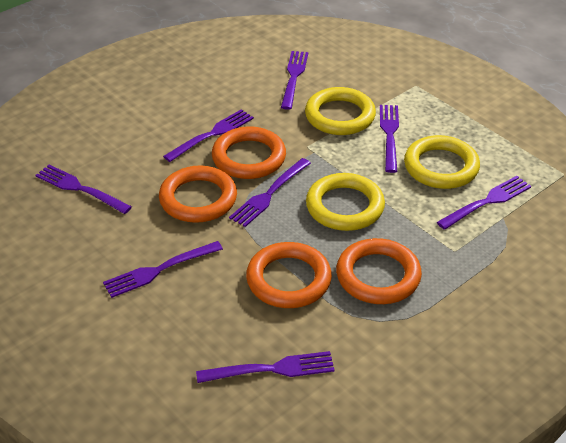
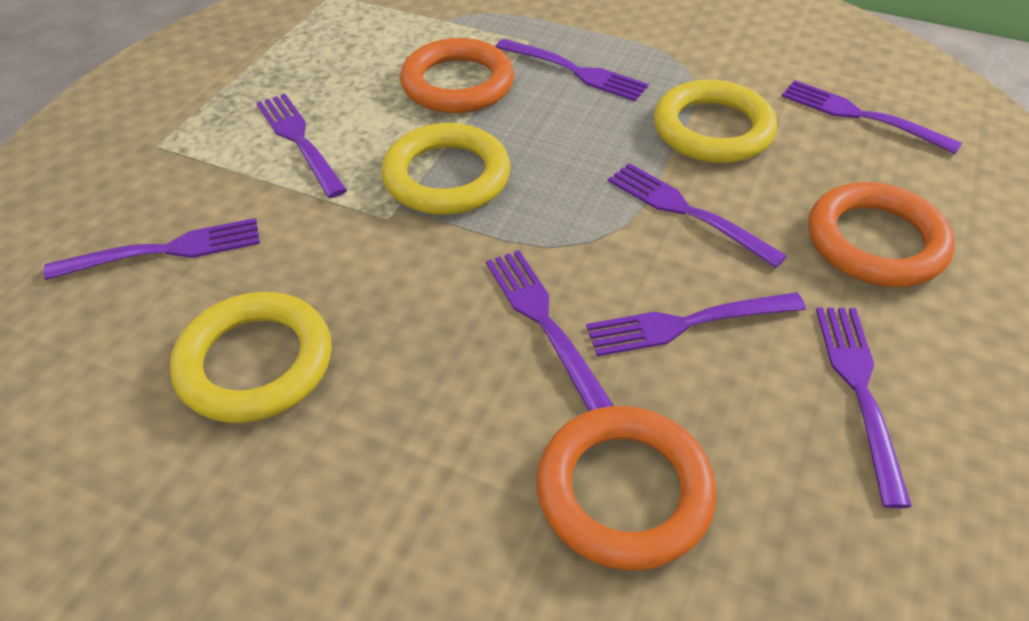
orange ring: [159,165,237,223] [212,127,286,179] [246,242,332,308] [336,238,422,304] = 4 -> [400,38,514,113] [537,406,717,571] [808,182,955,287] = 3

